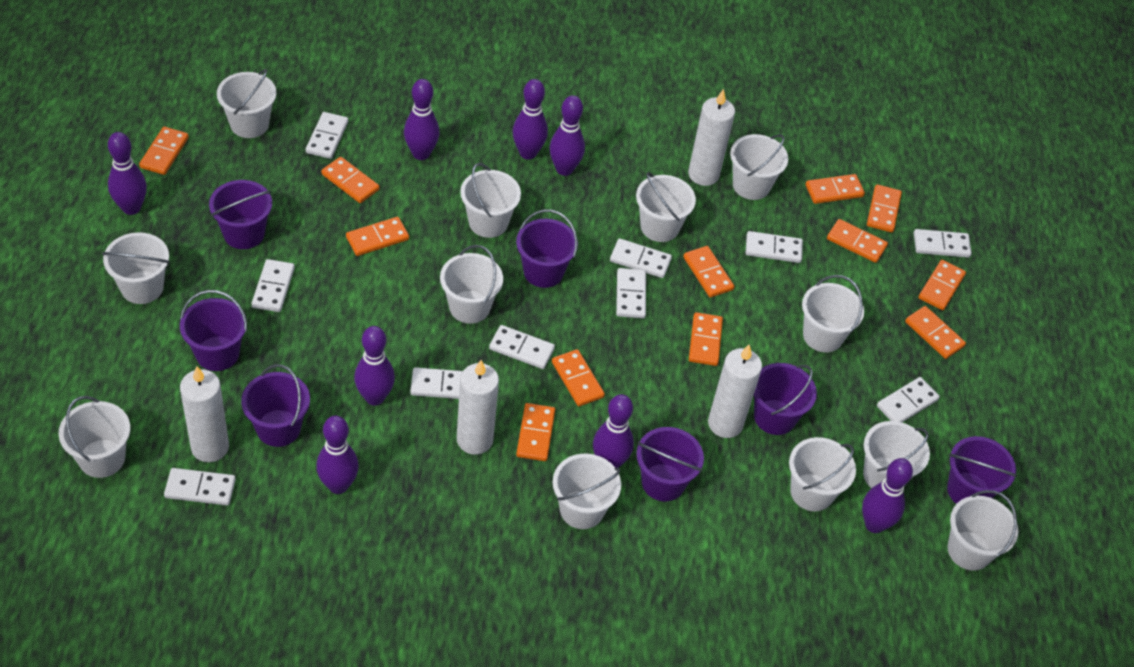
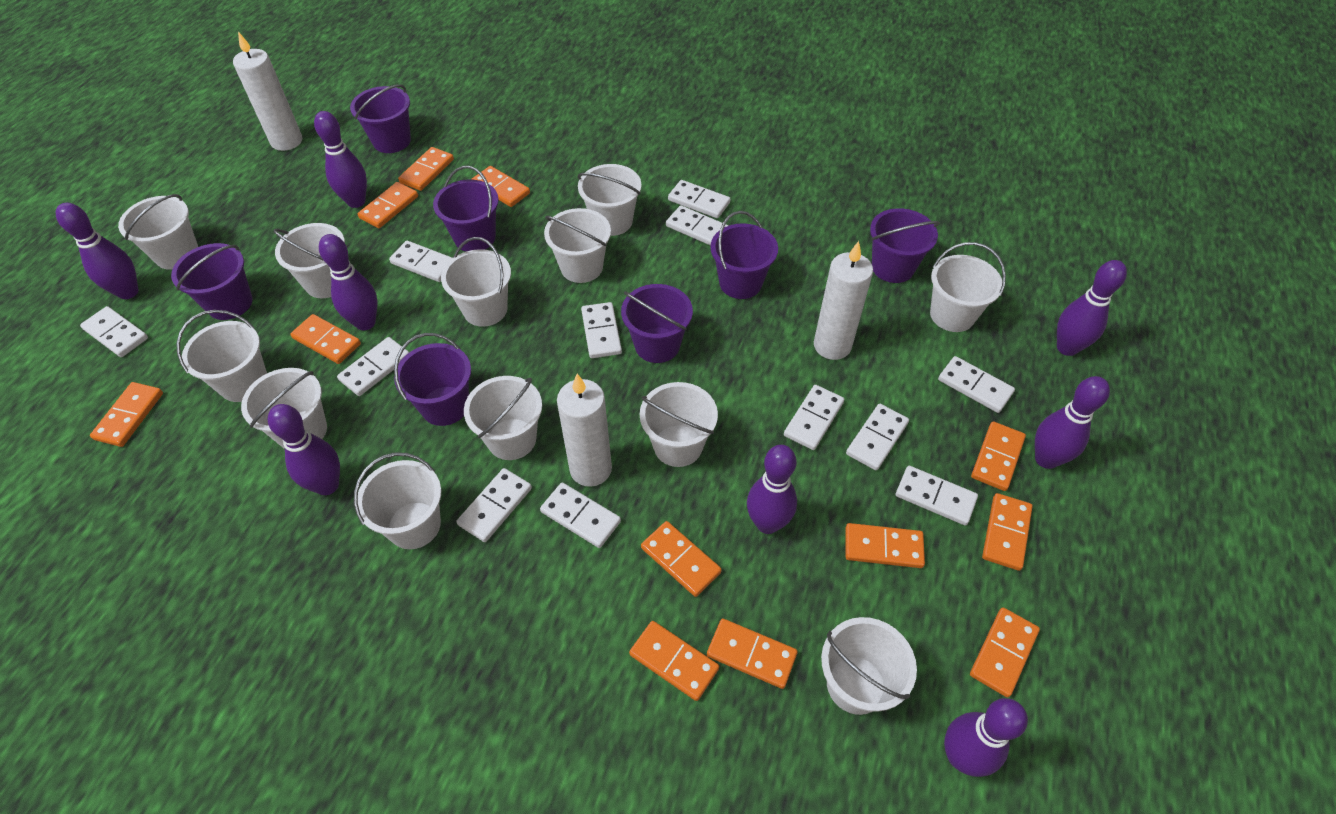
white candle: [180,366,229,462] [457,360,499,455] [688,89,735,186] [708,344,762,438] = 4 -> [233,32,302,151] [557,374,612,487] [814,241,873,360] = 3
white domino: [164,468,236,505] [252,259,295,312] [306,112,348,159] [410,367,463,399] [489,325,555,369] [610,238,672,278] [616,268,646,318] [746,231,803,263] [877,377,940,422] [914,229,972,258] = 10 -> [80,306,148,357] [337,337,409,396] [389,241,452,282] [456,468,532,542] [540,483,621,548] [581,302,622,358] [666,205,729,246] [668,180,730,218] [784,385,844,450] [846,404,909,470] [896,466,978,526] [938,356,1015,413] = 12

